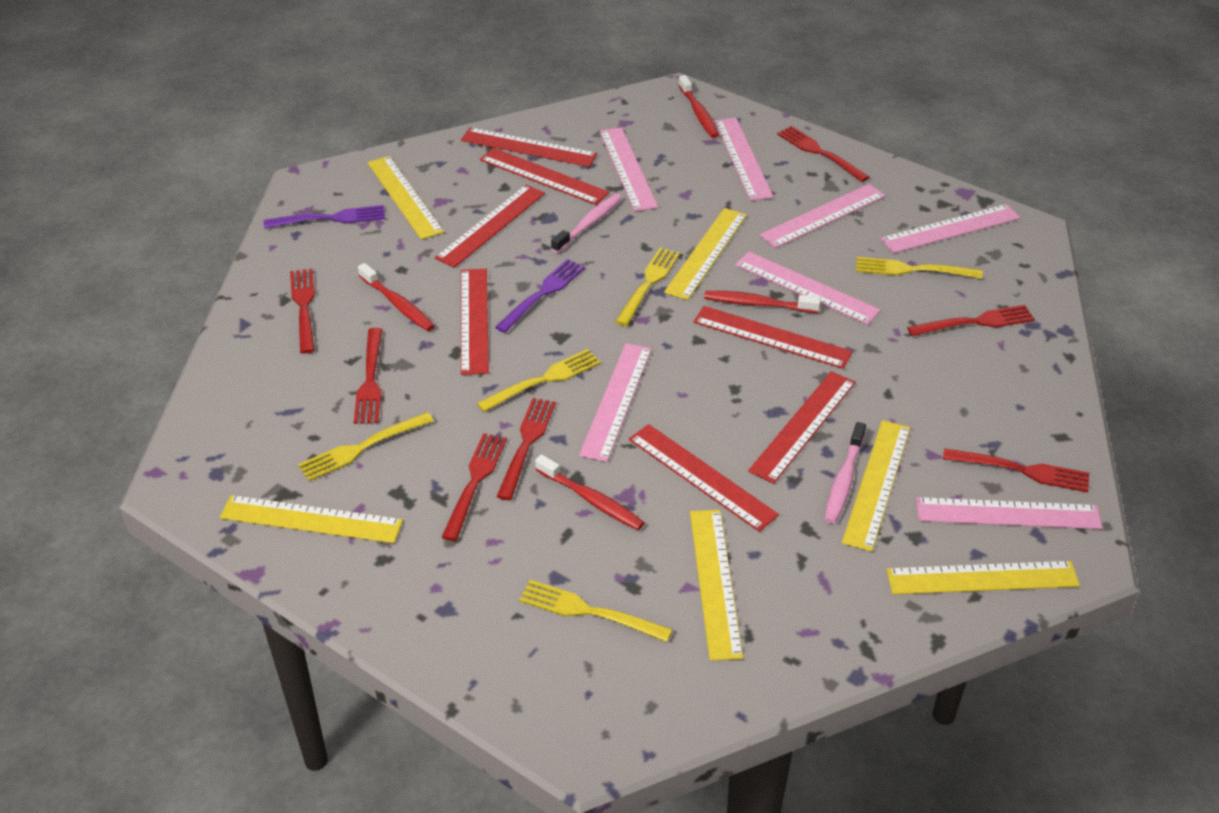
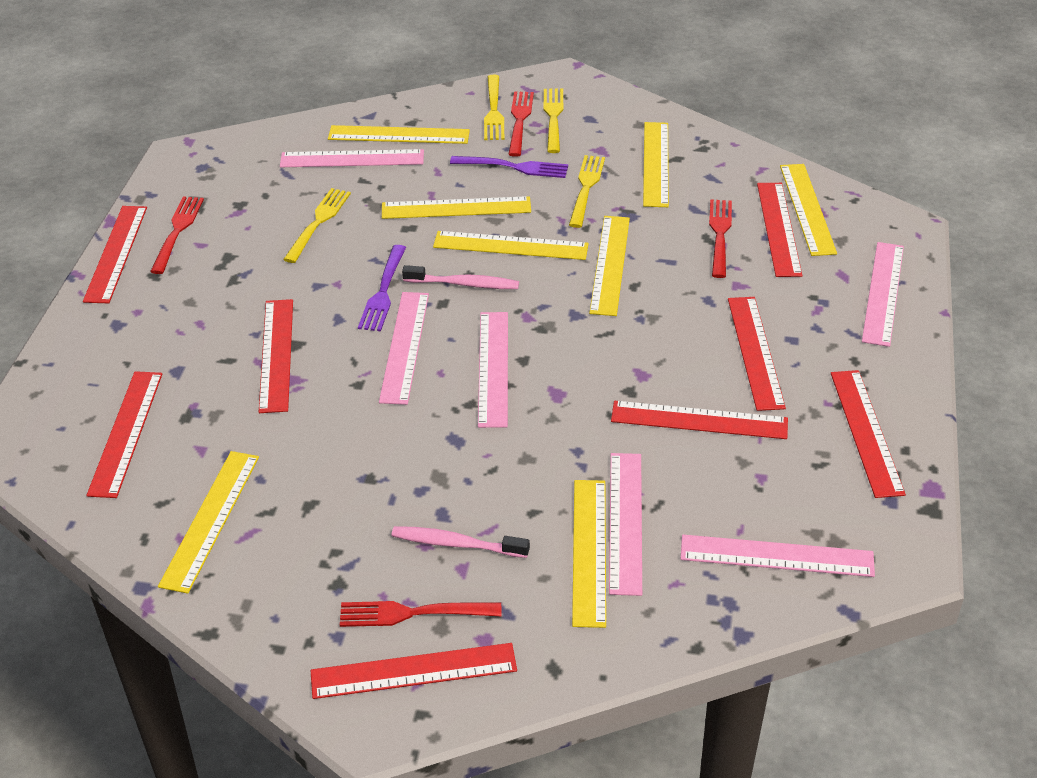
pink ruler: [579,343,652,462] [600,127,658,211] [714,118,773,201] [735,252,881,325] [760,184,886,248] [880,204,1020,253] [916,497,1102,529] = 7 -> [280,149,424,167] [379,292,429,405] [478,312,508,428] [609,453,642,596] [681,535,875,577] [862,242,904,347] = 6
red fork: [290,269,315,354] [354,328,382,424] [442,433,507,541] [496,398,556,500] [777,126,869,182] [907,305,1035,336] [943,448,1089,492] = 7 -> [150,196,204,274] [340,601,501,627] [508,91,534,157] [709,199,732,278] = 4
red ruler: [435,185,545,268] [461,127,597,167] [461,269,489,375] [480,148,609,205] [629,424,779,532] [693,306,853,369] [748,371,856,484] = 7 -> [83,206,147,303] [86,371,162,498] [259,299,293,413] [310,643,517,699] [611,401,788,439] [728,297,786,411] [757,183,803,277] [831,370,906,498] = 8
red toothbrush: [358,263,435,331] [535,454,645,530] [679,75,719,138] [704,291,821,313] = 4 -> none = 0
yellow fork: [298,412,434,481] [477,349,601,412] [519,580,673,642] [615,247,680,326] [856,257,983,279] = 5 -> [283,188,351,263] [484,75,505,140] [543,89,564,153] [569,155,605,228] = 4
yellow ruler: [220,495,403,543] [367,156,444,240] [664,208,747,300] [690,510,743,661] [842,420,910,552] [887,561,1080,595] = 6 -> [158,451,259,594] [328,125,470,144] [382,196,531,219] [433,231,589,260] [572,480,606,628] [589,216,630,316] [643,122,669,207] [780,164,837,256] = 8

